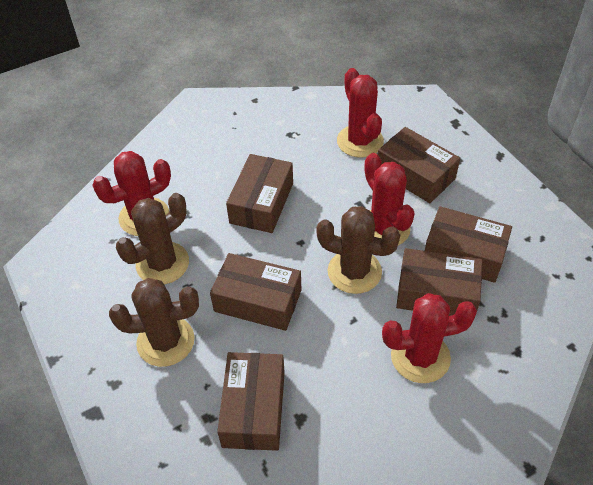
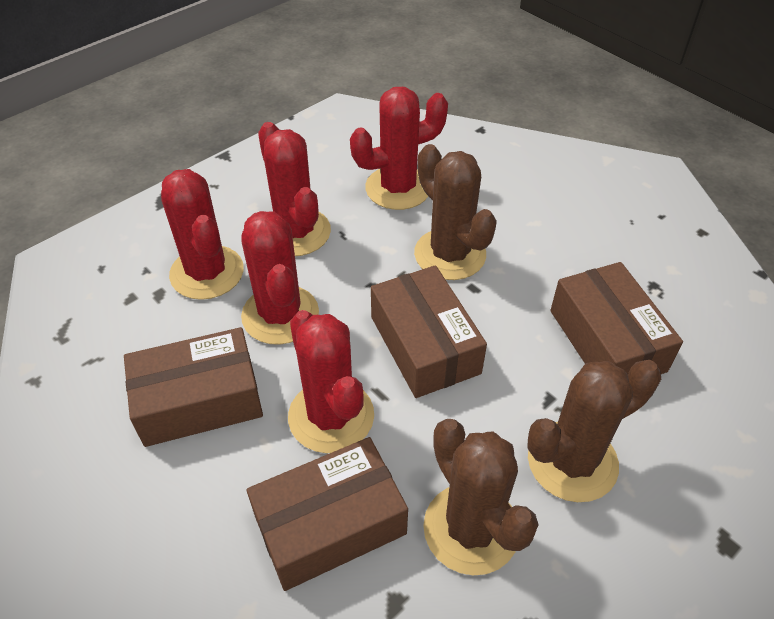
brown box: [210,253,301,331] [217,352,285,451] [226,154,293,233] [378,127,460,203] [396,248,482,319] [425,206,512,283] = 6 -> [124,327,263,447] [247,437,408,591] [371,265,487,398] [550,262,683,375] = 4
red cactus: [92,151,171,236] [337,68,384,158] [365,153,415,246] [382,293,477,383] = 4 -> [161,169,244,300] [241,211,319,345] [258,122,331,256] [288,310,374,453] [350,87,448,210] = 5

